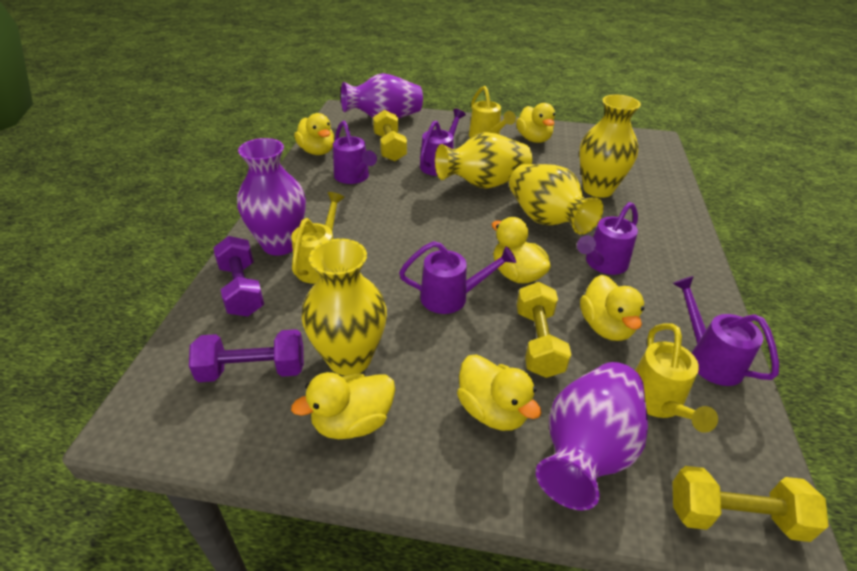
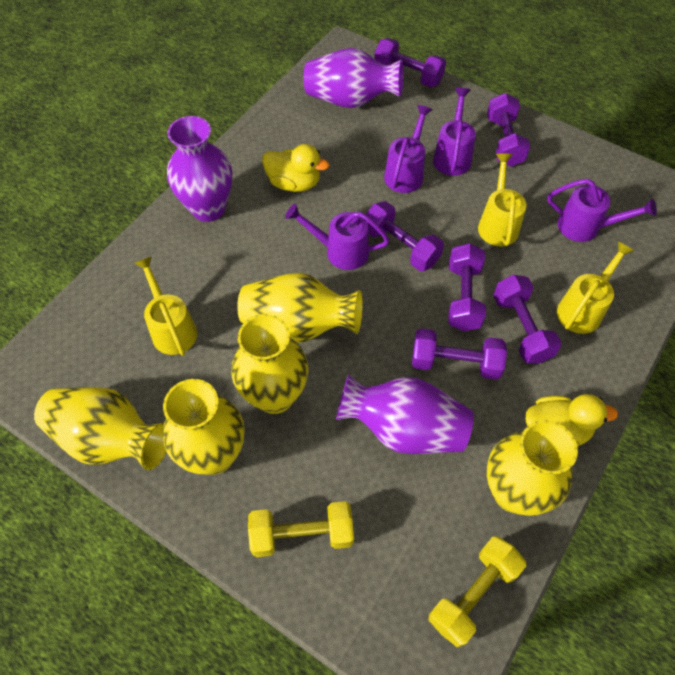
purple dumbbell: [189,329,304,382] [213,236,264,316] = 2 -> [366,201,444,271] [374,38,446,87] [412,328,507,380] [448,243,486,331] [487,93,530,167] [493,275,561,364] = 6
purple watering can: [333,121,377,184] [399,241,516,314] [420,109,466,176] [577,202,638,275] [672,276,779,386] = 5 -> [285,204,389,270] [384,105,433,193] [433,88,476,176] [547,179,657,242] = 4
yellow duck: [291,372,395,439] [294,113,334,155] [457,354,541,431] [492,217,551,284] [516,103,555,143] [580,275,644,341] = 6 -> [262,144,329,192] [526,394,618,447] = 2
yellow dumbbell: [373,110,407,162] [517,282,571,378] [672,466,829,542] = 3 -> [248,501,354,557] [429,536,526,647] = 2
yellow vase: [301,239,387,375] [435,132,532,189] [509,164,603,235] [579,94,641,198] = 4 -> [34,387,167,470] [163,379,245,475] [232,314,309,414] [237,273,363,343] [487,420,578,516] = 5

